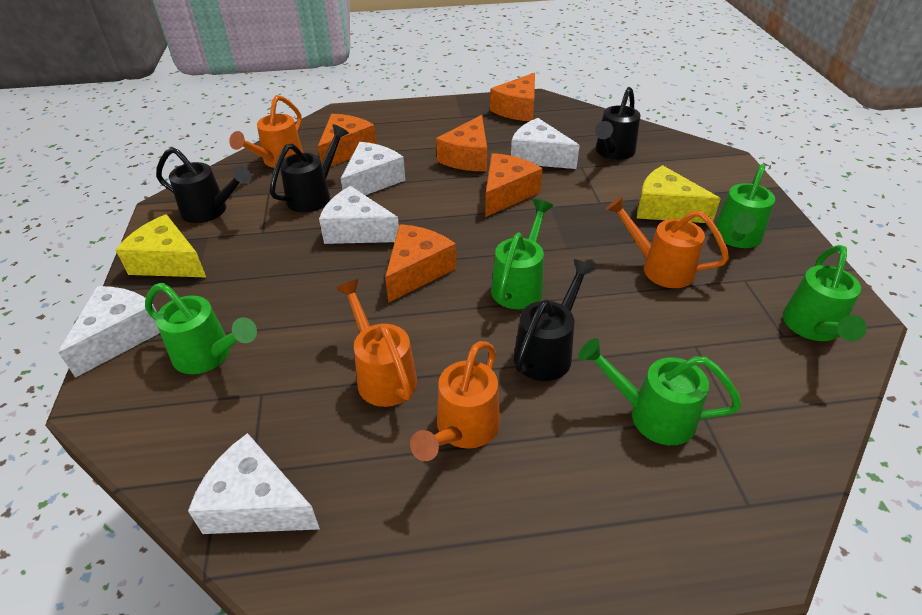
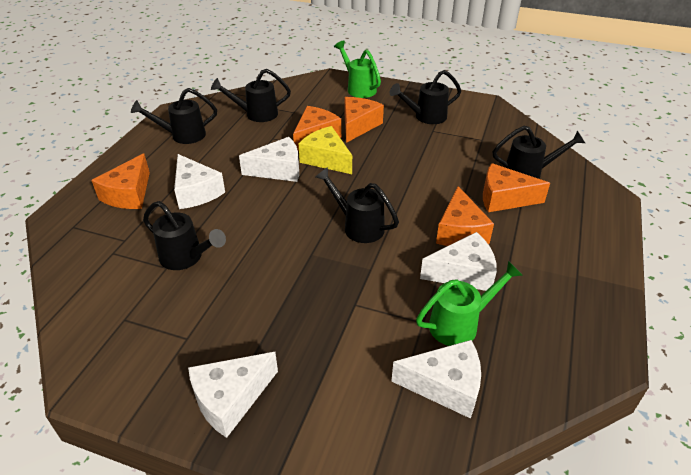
black watering can: [156,147,252,223] [269,124,349,213] [514,259,596,381] [595,87,640,160] = 4 -> [131,88,217,144] [143,201,226,270] [211,69,291,122] [315,167,399,243] [390,70,461,124] [492,126,585,179] = 6
green watering can: [145,283,257,374] [491,199,553,309] [578,338,742,445] [715,164,775,248] [783,245,867,341] = 5 -> [334,41,381,98] [416,261,523,346] = 2
orange watering can: [229,95,303,168] [336,279,417,407] [410,341,500,461] [605,196,729,288] = 4 -> none = 0
yellow cheese: [116,214,206,277] [637,165,721,223] = 2 -> [299,126,352,174] = 1

